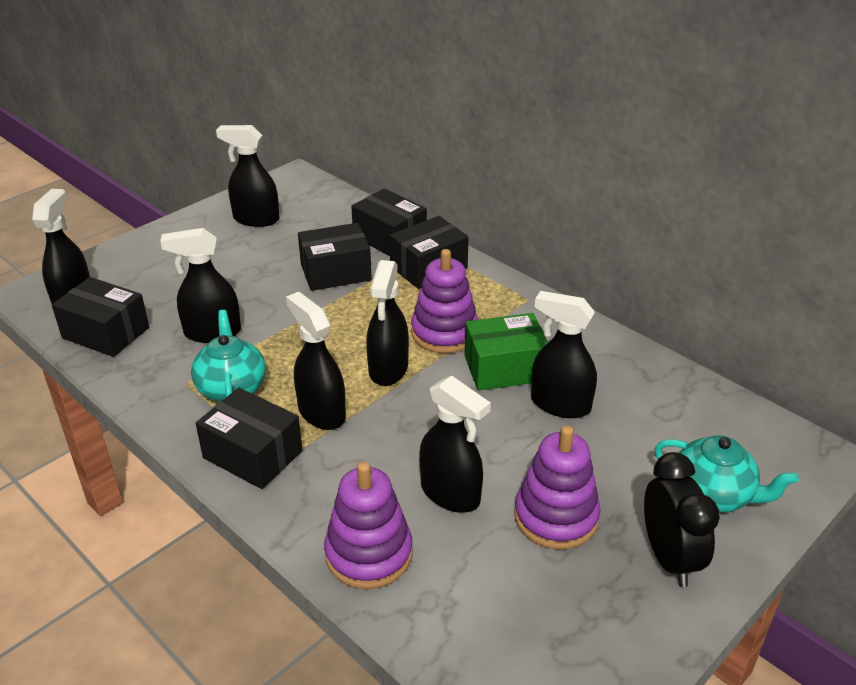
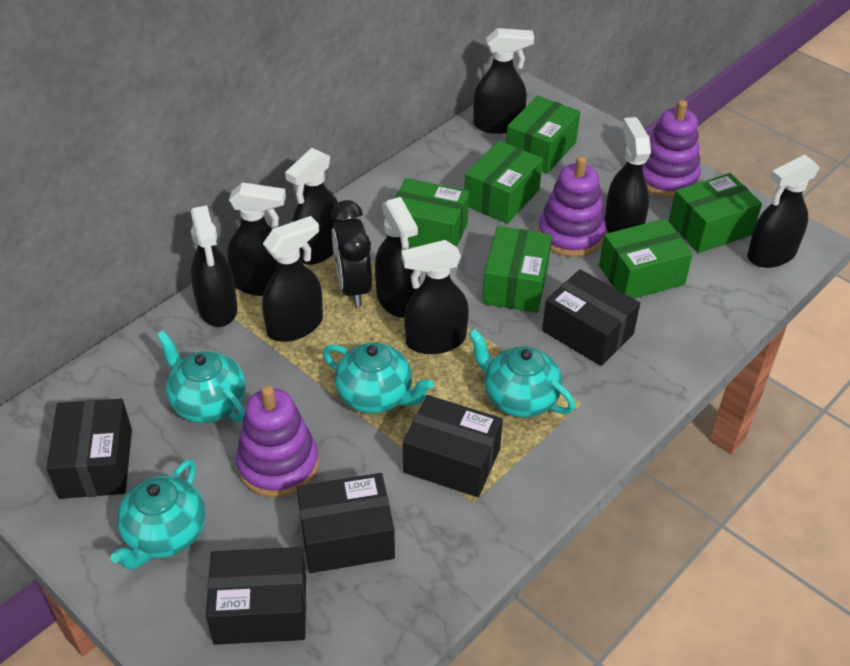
black spray bottle: [32,189,90,304] [160,228,241,343] [216,125,280,227] [286,292,346,430] [366,260,409,386] [419,375,491,513] [531,291,597,418] = 7 -> [191,205,237,327] [227,182,286,296] [262,216,323,342] [285,148,341,265] [375,197,420,318] [401,240,469,354] [473,28,534,134] [604,117,651,233] [747,154,820,268] = 9
green box: [464,313,548,391] = 1 -> [395,178,469,247] [464,141,543,224] [482,226,552,313] [506,96,580,174] [599,219,693,299] [669,173,762,253] = 6
turquoise teapot: [191,310,266,402] [654,435,799,512] = 2 -> [111,459,205,570] [157,331,246,423] [323,342,434,413] [468,328,575,418] = 4

